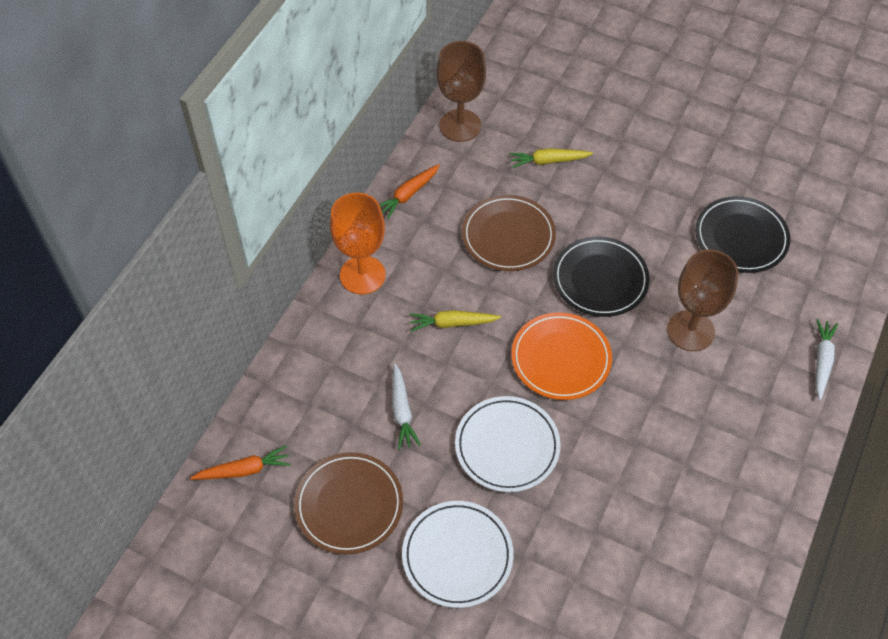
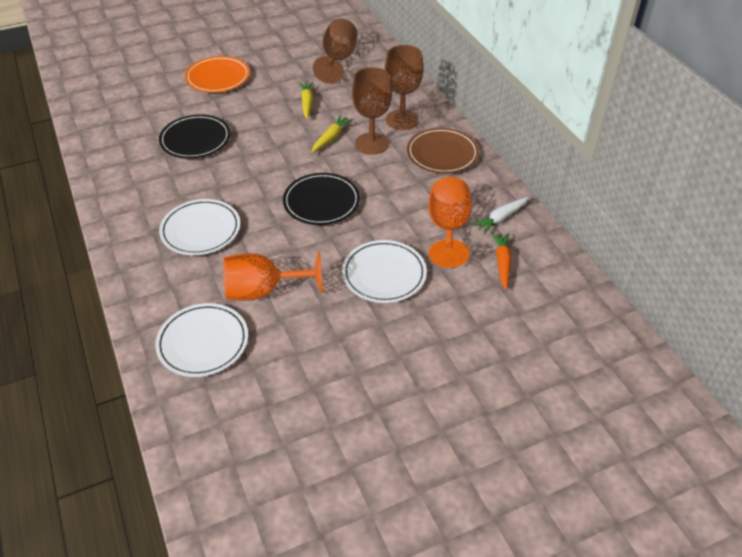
brown goblet: [437,41,486,142] [667,250,739,351] = 2 -> [313,18,357,84] [352,67,392,155] [385,45,424,130] = 3
brown plate: [294,452,403,555] [462,195,556,271] = 2 -> [407,128,479,174] = 1
orange carrot: [190,446,291,480] [380,164,440,219] = 2 -> [491,233,511,290] = 1
orange goblet: [330,193,386,294] = 1 -> [223,252,322,301] [428,177,472,268] = 2
white carrot: [392,363,421,450] [816,319,838,400] = 2 -> [472,196,529,234] = 1
white plate: [402,501,514,608] [455,396,561,492] = 2 -> [155,303,248,377] [159,199,240,255] [342,240,427,303] = 3

